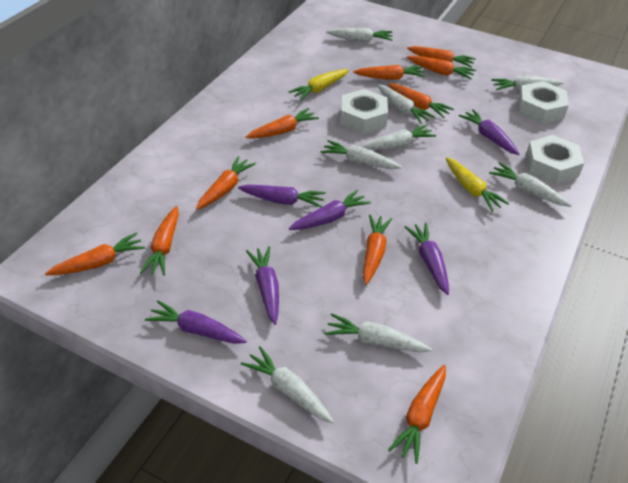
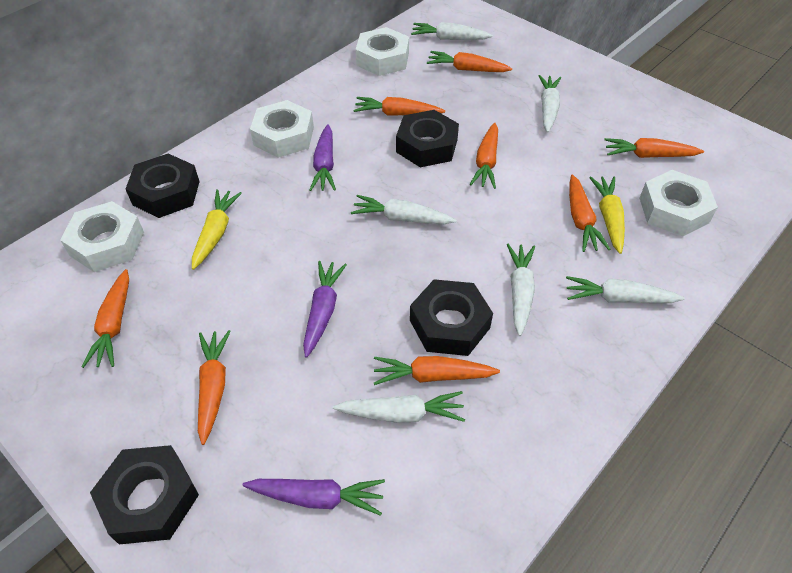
black nut: none = 0 -> [90,445,199,544] [126,154,200,218] [396,110,459,167] [410,279,493,356] = 4
orange carrot: [45,232,145,275] [140,206,179,276] [196,156,256,210] [246,108,319,138] [353,65,425,80] [363,214,392,285] [388,83,454,118] [388,365,446,464] [407,46,476,68] [407,55,476,79] = 10 -> [81,269,129,368] [198,330,231,445] [353,97,445,115] [374,356,500,385] [427,51,512,72] [470,122,498,189] [569,175,610,252] [604,138,704,158] = 8
purple carrot: [145,300,247,344] [238,185,326,208] [246,246,279,325] [289,190,371,230] [405,223,449,295] [459,109,519,155] = 6 -> [243,479,385,516] [303,261,347,358] [310,124,336,191] = 3
white carrot: [241,346,334,424] [321,140,402,169] [325,313,432,353] [326,28,393,42] [360,124,436,150] [377,84,435,124] [489,162,572,207] [491,76,564,91] = 8 -> [333,391,465,423] [351,195,456,224] [411,22,493,40] [507,244,535,336] [539,75,561,133] [566,276,685,303] = 6
white nut: [341,89,388,134] [518,81,569,124] [525,135,584,185] = 3 -> [60,201,144,272] [250,100,314,158] [356,27,409,76] [639,170,718,236] = 4

